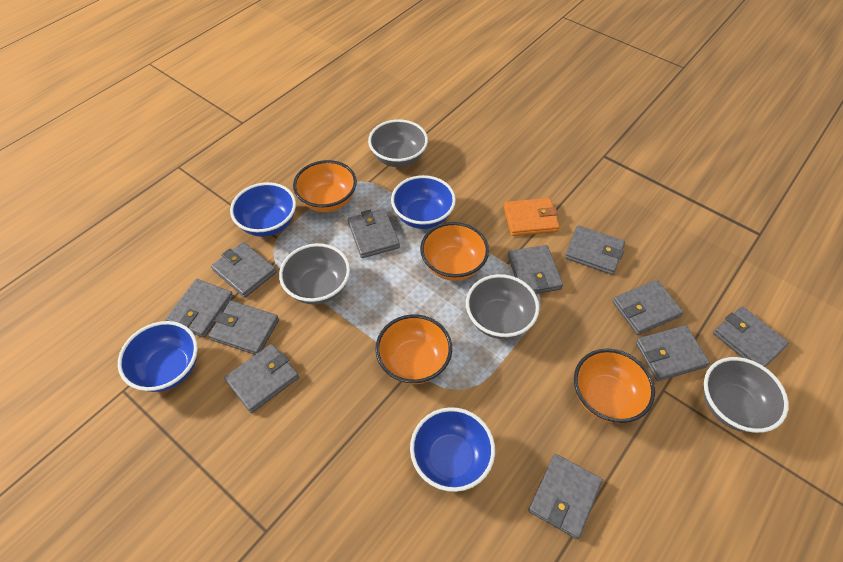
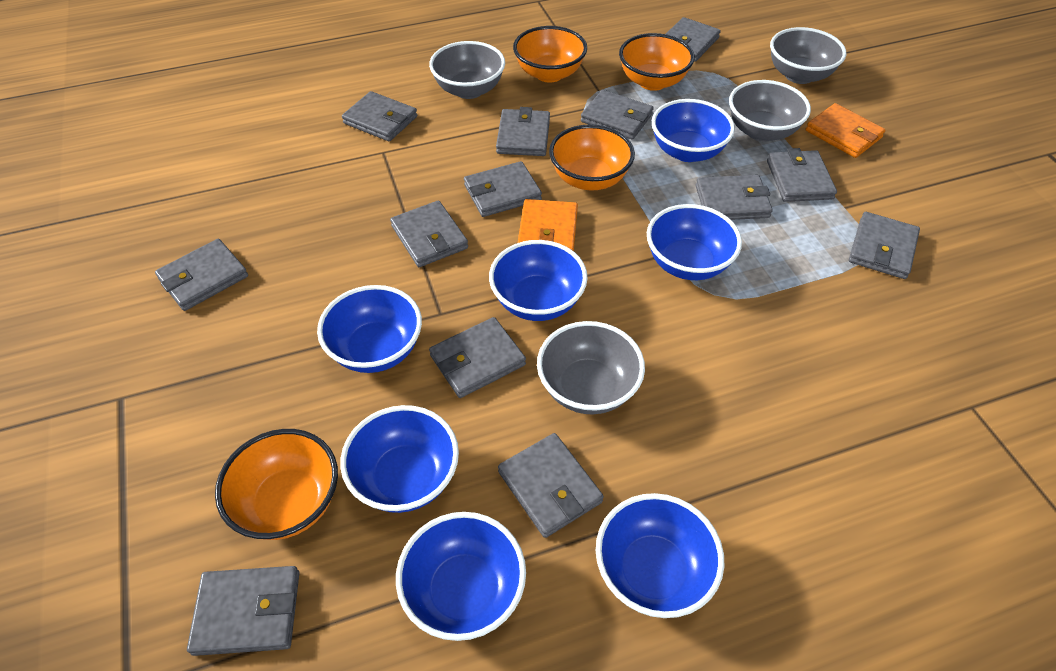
blue bowl: [118,321,198,392] [230,182,296,237] [391,175,456,229] [410,407,495,492] = 4 -> [317,285,422,373] [341,405,459,513] [396,512,526,641] [489,240,588,321] [596,493,724,618] [647,204,742,280] [652,99,735,162] = 7
grey wallet: [165,279,234,338] [208,301,279,355] [211,242,277,298] [224,344,299,413] [348,208,400,258] [508,245,563,294] [528,454,603,539] [565,225,625,275] [612,280,683,335] [636,325,710,381] [713,306,789,367] = 11 -> [155,239,248,311] [187,566,299,656] [342,91,417,141] [390,200,468,267] [429,317,526,398] [464,161,542,217] [496,107,550,156] [498,433,604,538] [581,90,654,140] [666,17,721,62] [695,175,773,220] [767,148,837,202] [849,212,920,279] = 13
orange wallet: [504,198,560,236] = 1 -> [518,199,578,251] [806,103,885,158] = 2

